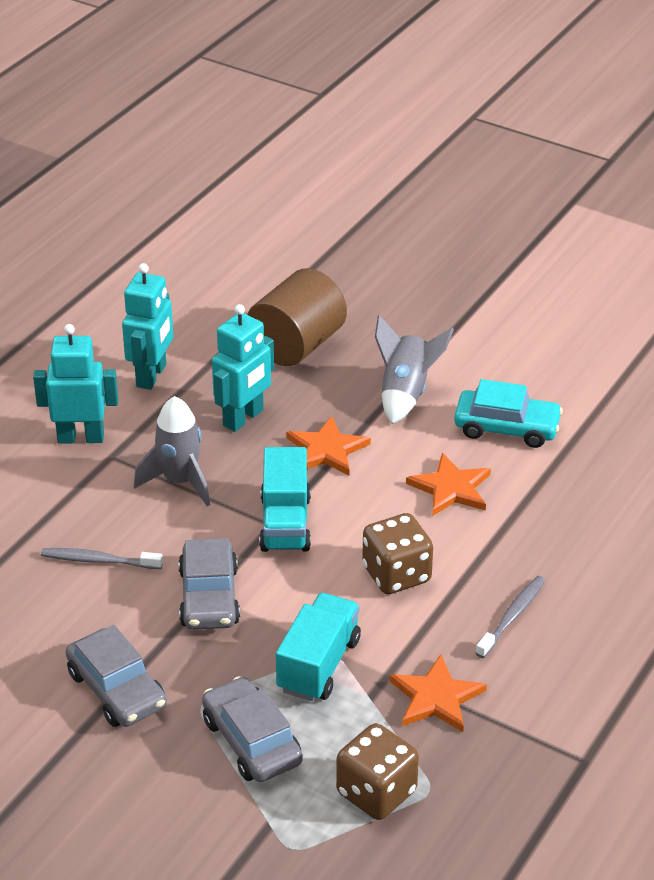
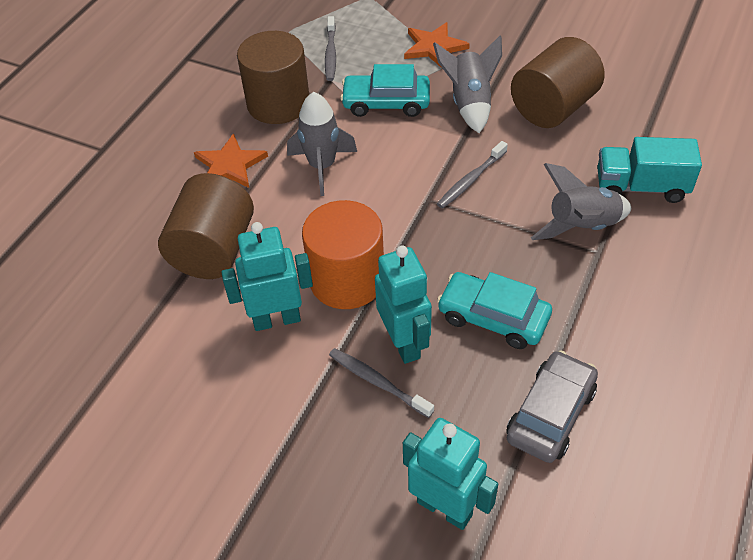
brown cylinder: [247,268,347,366] = 1 -> [158,173,254,279] [237,31,309,124] [511,37,605,128] = 3
brown dice: [336,723,419,820] [362,513,433,594] = 2 -> none = 0
grey car: [66,625,167,727] [179,538,240,630] [202,676,303,782] = 3 -> [506,350,598,463] = 1
grey rocket: [134,396,210,506] [375,315,454,424] = 2 -> [287,92,357,196] [433,35,502,133] [531,163,632,240] = 3
grey toothbrush: [41,548,163,569] [476,576,546,658] = 2 -> [325,16,336,81] [329,348,434,418] [437,141,508,208] = 3
orange cylinder: none = 0 -> [302,200,384,309] = 1
orange star: [287,416,371,476] [390,655,487,732] [406,453,491,516] = 3 -> [194,133,268,188] [404,22,470,69] = 2
turquoise car: [454,379,563,448] = 1 -> [340,64,430,117] [437,272,552,349] = 2
turquoise truck: [259,447,311,552] [276,593,361,701] = 2 -> [597,137,702,203] = 1

